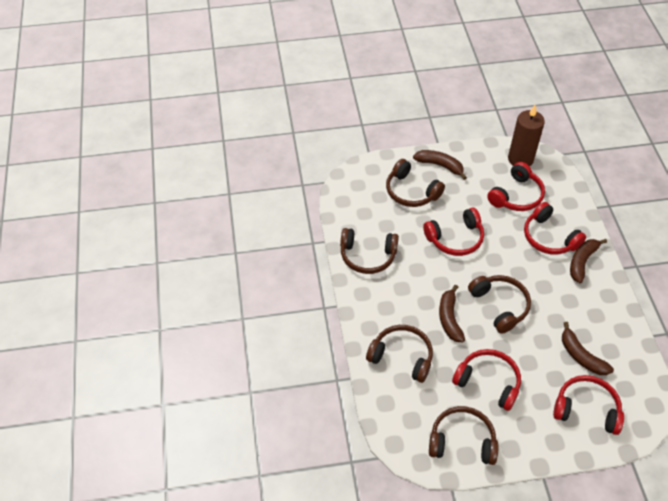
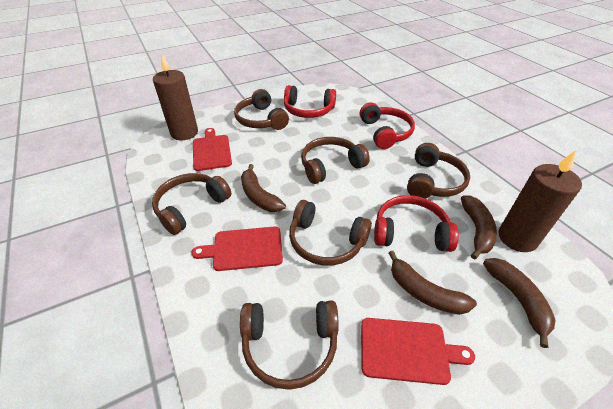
brown candle: [508,105,545,166] = 1 -> [153,53,198,140] [499,150,582,252] = 2
brown headphones: [340,228,399,274] [366,325,433,383] [386,159,445,207] [429,406,498,465] [468,275,531,334] = 5 -> [152,173,232,235] [234,89,289,130] [240,300,339,390] [289,200,372,266] [301,137,370,184] [407,143,470,199] = 6
red cutting board: none = 0 -> [192,226,283,271] [193,128,232,171] [361,318,475,385] = 3
red headphones: [423,208,484,256] [452,349,521,411] [487,162,545,211] [524,202,586,254] [553,375,624,435] = 5 -> [284,85,336,118] [360,102,415,149] [374,195,459,252] = 3

